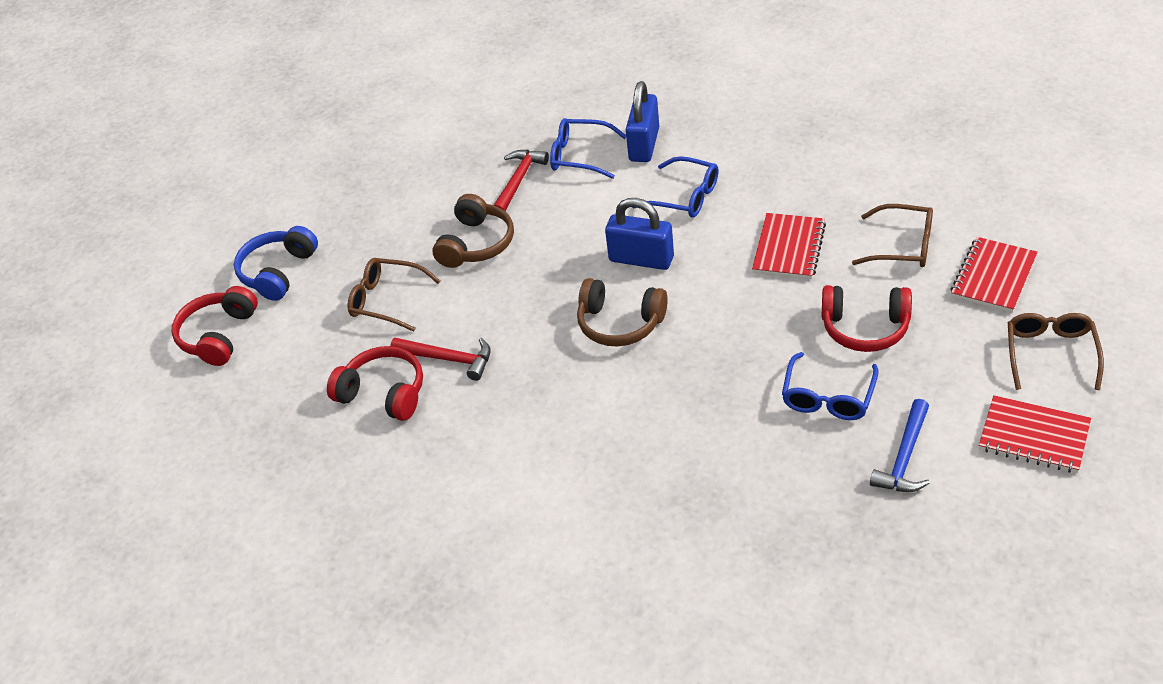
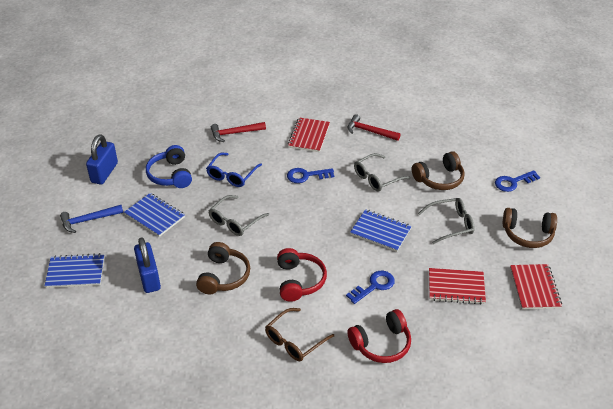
blue glasses: [550,118,626,179] [632,156,719,217] [782,352,879,420] = 3 -> [206,153,262,187] = 1
blue key: none = 0 -> [287,168,334,183] [346,271,395,304] [495,170,540,192] = 3
blue notebook: none = 0 -> [45,253,104,288] [124,193,185,237] [350,209,412,252] = 3
brown glasses: [348,258,440,332] [852,204,933,267] [1008,313,1104,390] = 3 -> [265,308,334,361] = 1
brown headphones: [432,194,514,268] [577,278,668,346] = 2 -> [196,242,250,294] [412,151,465,190] [503,208,557,248] = 3
grey glasses: none = 0 -> [208,195,269,236] [354,153,410,192] [418,198,475,244] = 3
red headphones: [172,286,258,366] [327,346,423,421] [822,285,912,352] = 3 -> [277,248,327,302] [347,309,411,363] = 2

